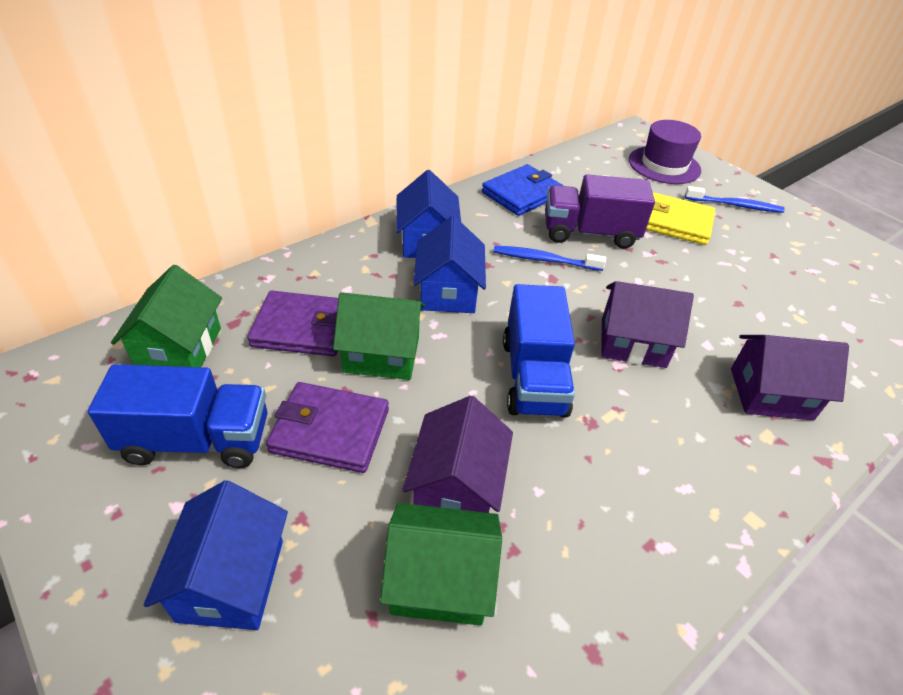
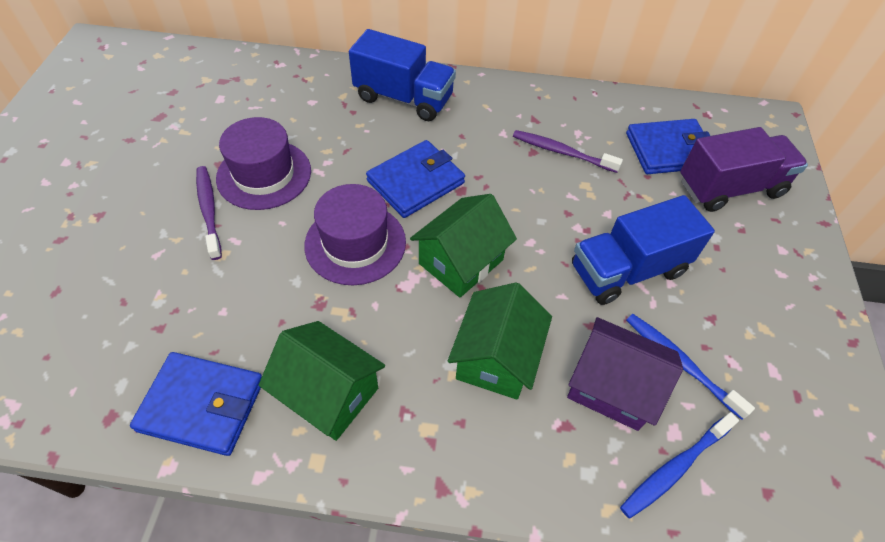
blue house: [144,480,288,630] [396,170,461,258] [413,216,486,313] = 3 -> none = 0
blue wallet: [482,164,564,216] = 1 -> [130,352,262,456] [366,140,465,218] [626,119,710,174] = 3
purple hat: [629,120,701,184] = 1 -> [216,117,311,210] [304,184,406,285] = 2
purple house: [403,396,513,513] [601,281,694,368] [731,335,849,421] = 3 -> [567,317,683,431] = 1
purple toothbrush: none = 0 -> [196,166,222,260] [513,130,623,173] = 2
purple wallet: [247,290,338,357] [266,382,389,473] = 2 -> none = 0
yellow wallet: [646,192,715,245] = 1 -> none = 0

